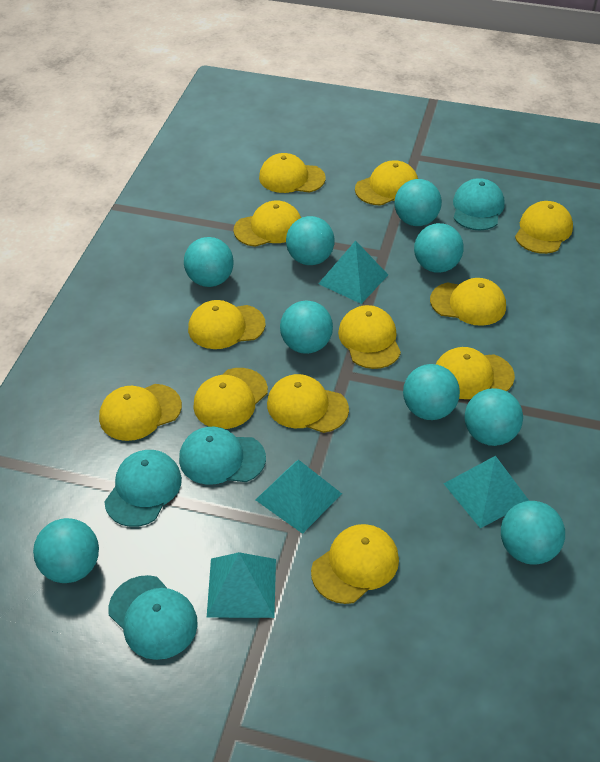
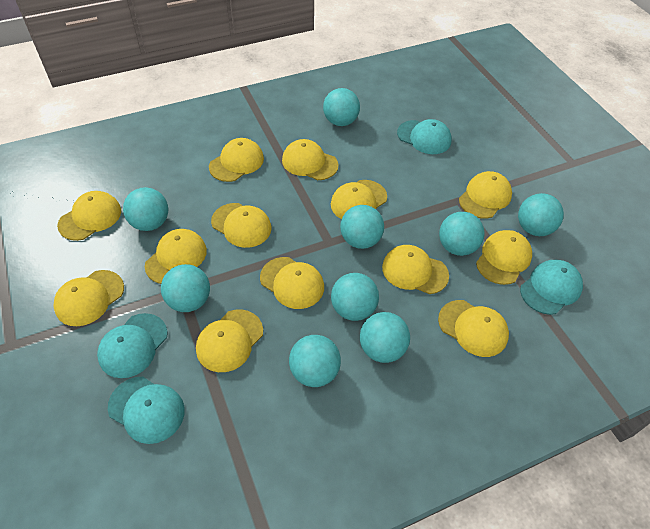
turquoise pyramid: [207,552,276,618] [256,460,342,534] [318,240,388,304] [444,456,529,528] = 4 -> none = 0
yellow cap: [99,384,182,441] [188,300,266,349] [193,368,268,429] [234,201,301,247] [259,153,326,193] [267,374,349,433] [311,524,399,604] [338,305,401,369] [355,160,418,206] [430,278,506,326] [436,347,515,399] [515,201,573,254] = 12 -> [53,270,124,326] [57,191,121,241] [145,229,207,284] [196,309,263,372] [209,138,264,182] [211,203,271,248] [260,257,324,309] [282,139,338,180] [331,180,387,219] [382,245,449,294] [438,300,509,357] [459,171,512,219] [476,230,532,285] = 13

